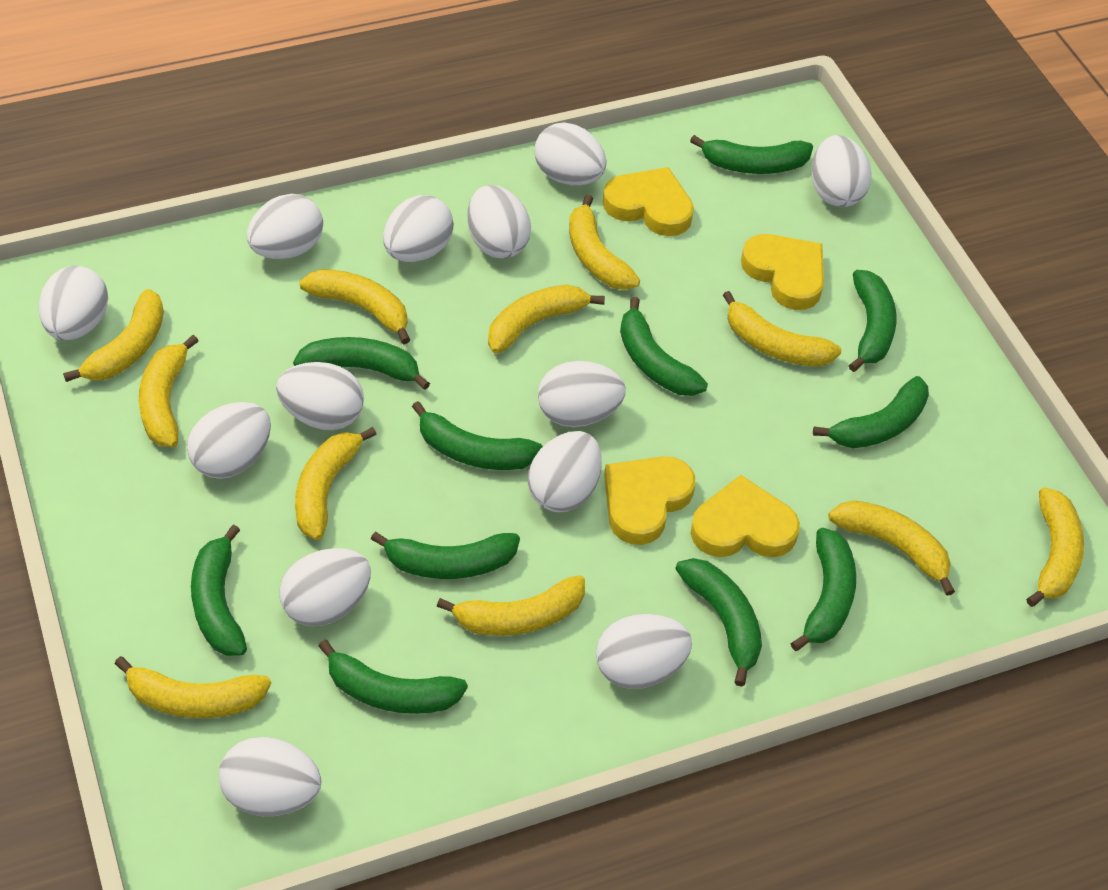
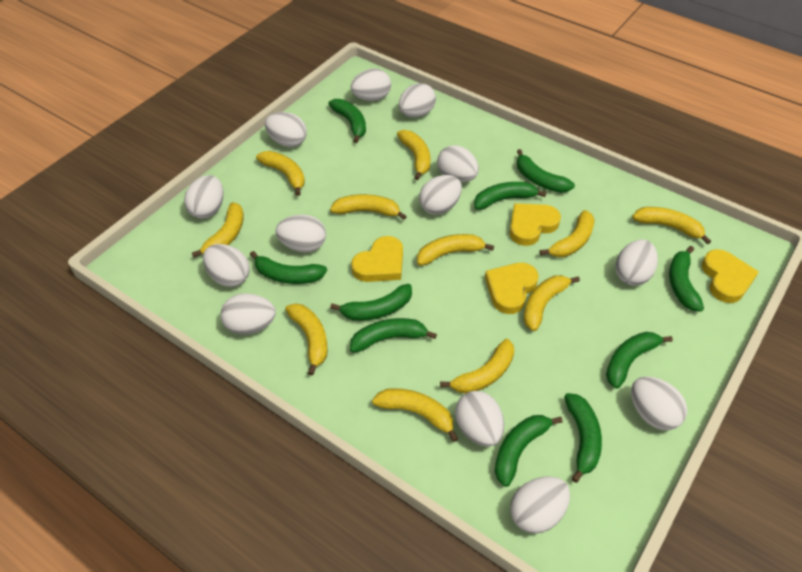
green banana: [191,525,247,656] [293,337,430,390] [319,640,468,714] [371,531,520,579] [412,401,543,470] [620,297,708,396] [675,558,762,687] [690,135,813,174] [791,528,856,651] [813,376,929,448] [849,270,896,372] = 11 -> [250,251,327,284] [328,99,366,143] [330,284,412,321] [350,318,437,353] [474,182,546,210] [495,415,563,487] [517,149,575,193] [564,393,602,483] [606,332,673,389] [669,246,704,312] = 10

